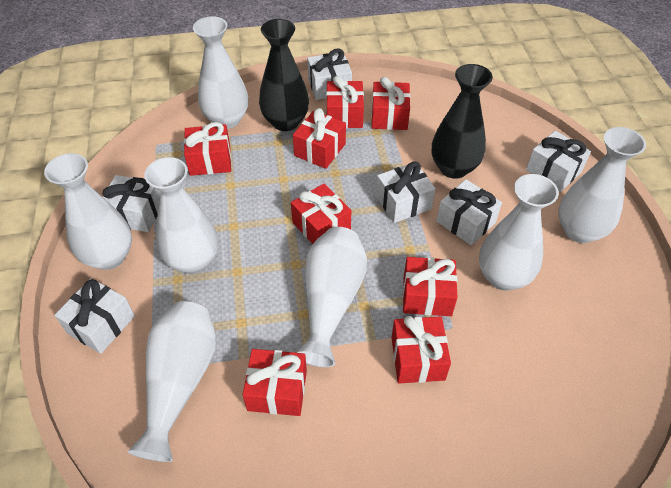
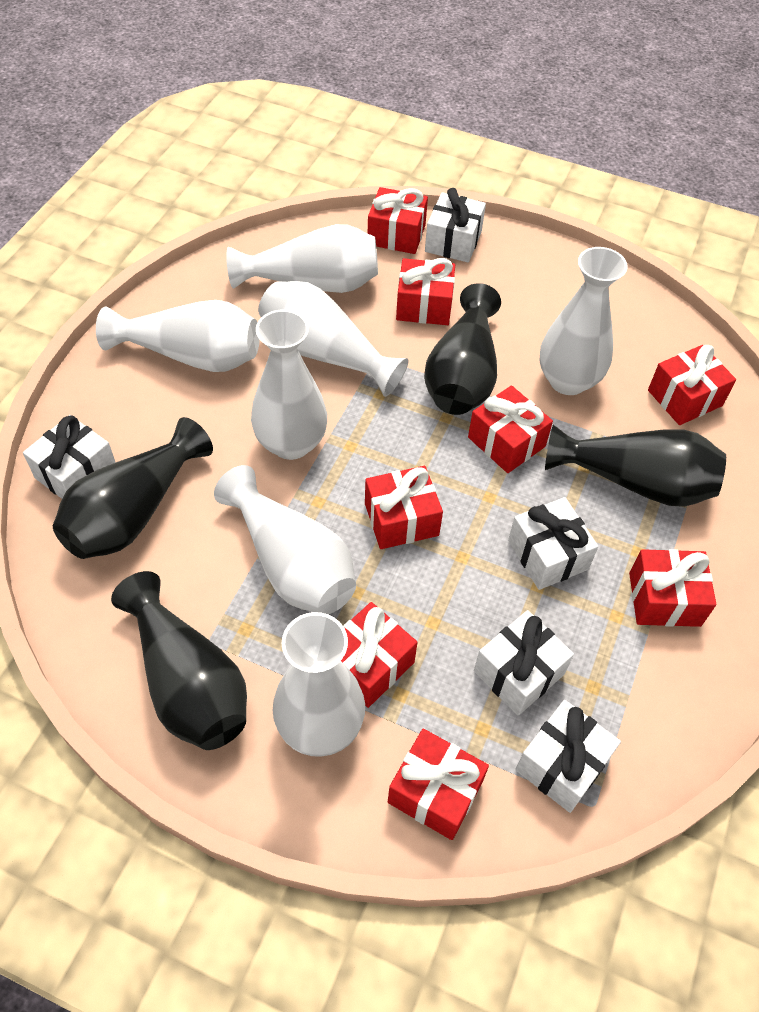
black vase: [259,19,309,131] [432,64,493,179] = 2 -> [53,417,213,559] [111,571,247,750] [424,283,501,415] [545,425,726,507] = 4
white gift: [54,278,135,354] [103,175,161,232] [307,48,352,100] [376,161,436,223] [437,179,502,245] [526,131,591,192] = 6 -> [23,415,116,499] [425,188,486,262] [474,610,574,716] [508,497,598,590] [515,700,621,813] = 5

